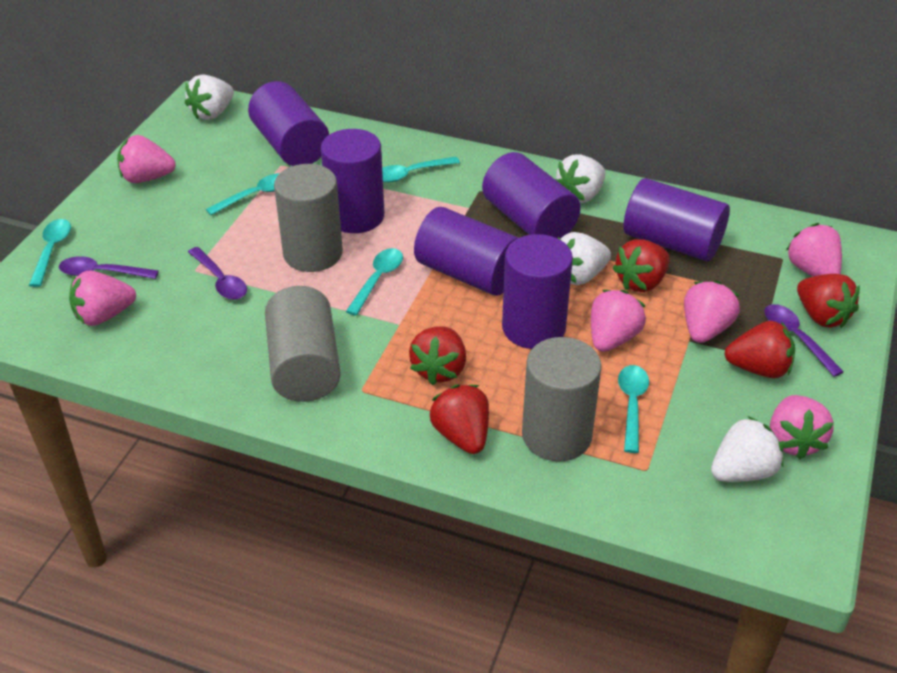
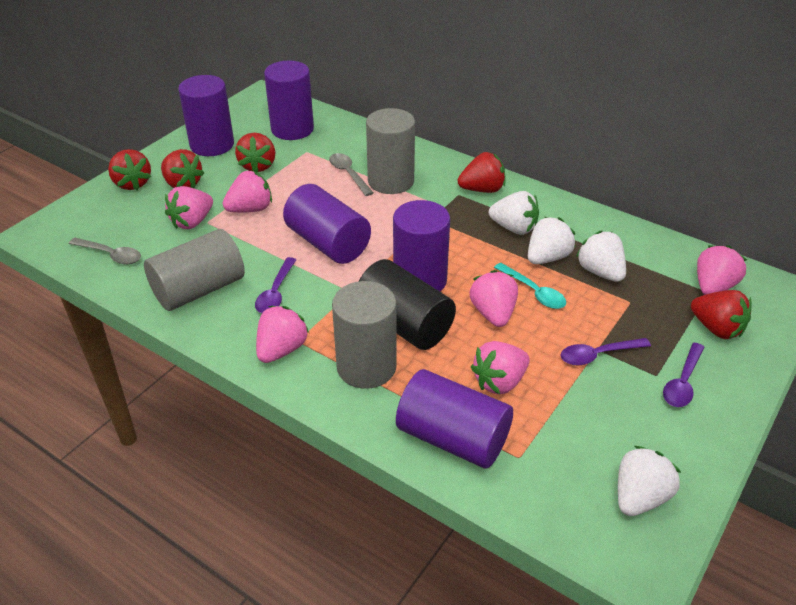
black cylinder: none = 0 -> [359,259,456,350] = 1
grey spoon: none = 0 -> [69,238,141,264] [329,153,373,196] = 2
purple cylinder: [248,81,329,166] [321,129,384,233] [414,207,518,296] [482,152,581,239] [502,234,573,349] [623,178,730,261] = 6 -> [178,75,234,156] [264,61,314,140] [283,184,371,264] [393,200,450,292] [396,369,513,468] = 5
turquoise spoon: [29,219,71,287] [206,173,280,215] [346,248,403,316] [382,156,460,183] [618,365,649,453] = 5 -> [494,263,566,309] = 1

